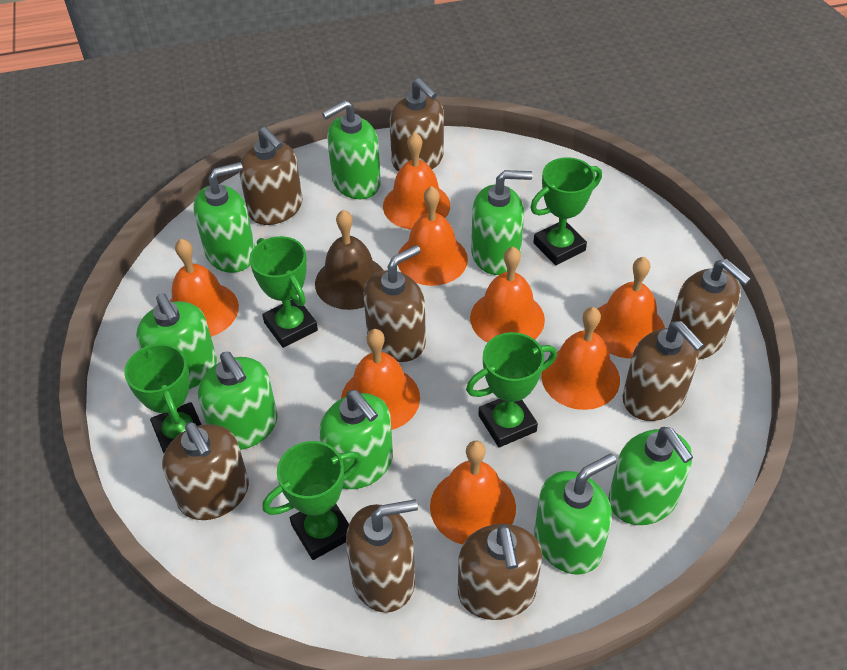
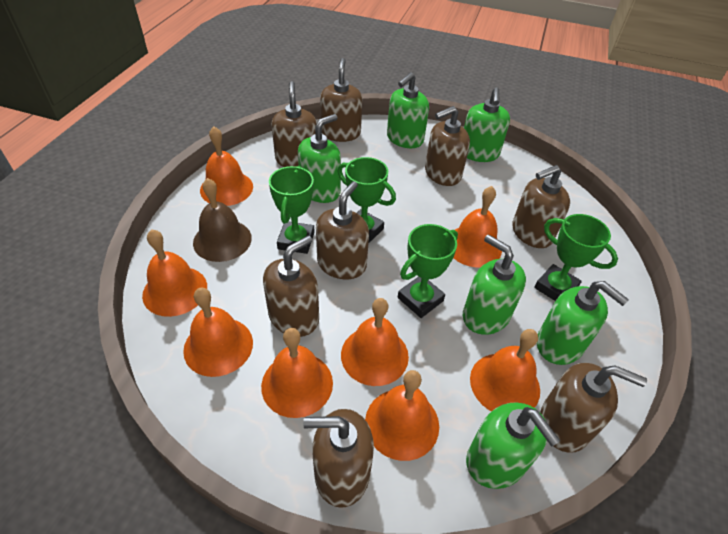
green soap dispenser: [136,293,217,389] [193,162,255,273] [198,352,278,450] [319,390,393,489] [322,100,381,199] [471,170,533,275] [535,454,616,575] [609,427,693,525] = 8 -> [298,114,341,203] [387,72,429,148] [463,234,526,335] [464,87,510,162] [466,403,560,489] [537,281,629,365] = 6
green trophy: [124,342,202,453] [249,236,318,348] [262,441,362,560] [466,332,557,447] [530,157,602,265] = 5 -> [269,166,315,254] [337,157,396,244] [398,224,458,318] [534,214,618,301] = 4

